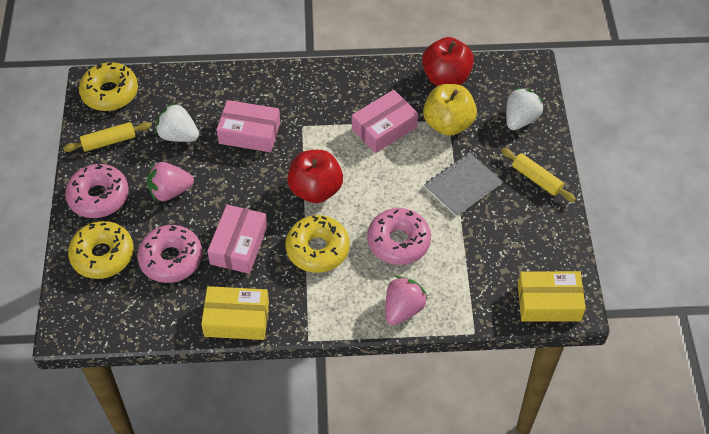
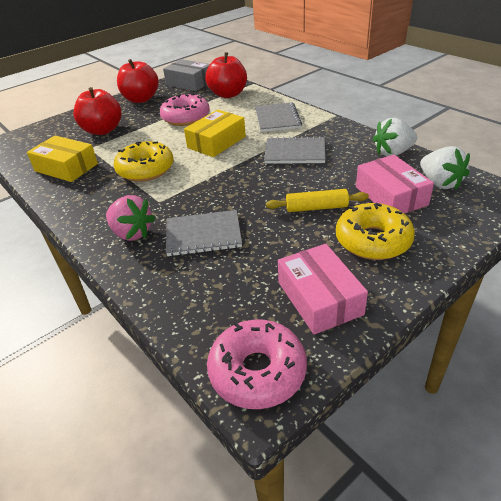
grey box: none = 0 -> [163,59,210,91] = 1
grey notebook: [424,152,502,217] = 1 -> [166,210,242,256] [255,102,302,132] [264,136,326,164] = 3
pink box: [207,205,268,274] [216,100,280,152] [352,90,418,153] = 3 -> [278,244,368,334] [356,155,434,214] = 2
pink donut: [65,164,129,218] [137,225,202,283] [367,208,431,265] = 3 -> [160,94,210,126] [207,320,307,409] = 2
pink strawberry: [147,162,194,201] [385,276,428,325] = 2 -> [106,195,155,241] = 1
red apple: [287,150,343,203] [422,37,474,86] = 2 -> [73,87,122,135] [117,59,159,103] [205,52,247,98] = 3
yellow apple: [423,84,477,136] = 1 -> none = 0
yellow donut: [68,221,134,279] [79,62,138,111] [285,215,350,273] = 3 -> [114,141,174,182] [336,203,415,260] = 2
yellow rolling pin: [63,122,152,152] [501,148,576,202] = 2 -> [266,189,369,212] = 1

